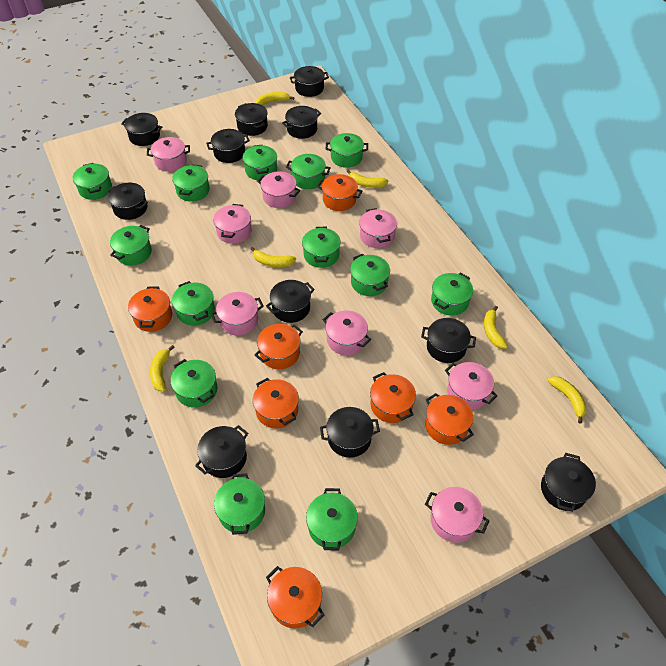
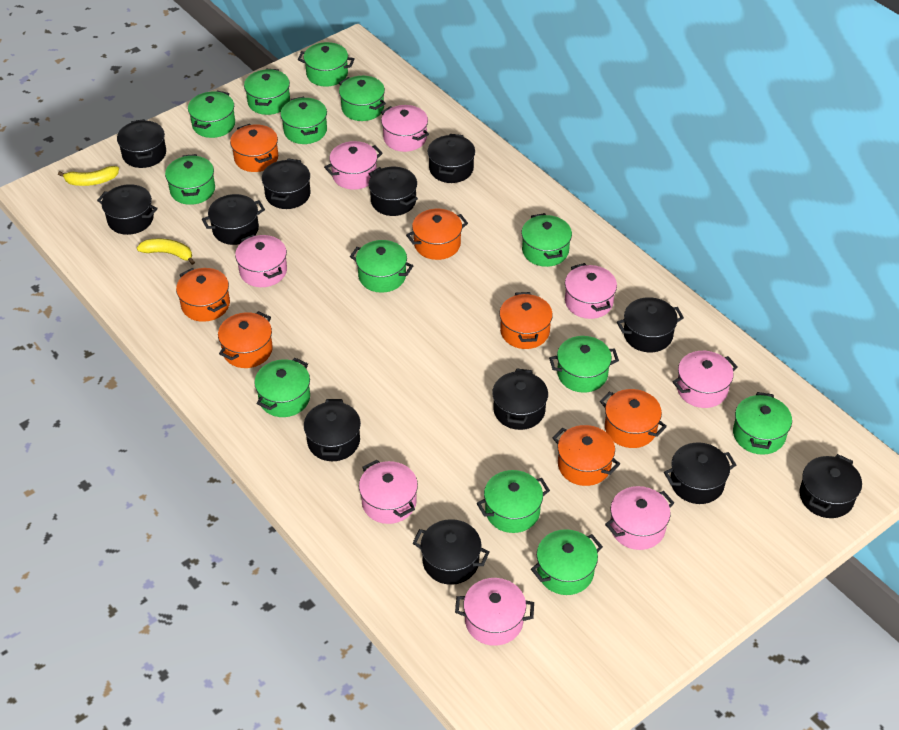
black pot: [107,183,148,220] [121,113,162,146] [195,425,248,478] [206,129,250,163] [235,103,268,136] [266,280,315,323] [282,106,321,139] [290,66,329,97] [320,407,380,458] [421,318,476,363] [541,453,596,512] = 11 -> [97,184,158,235] [117,119,166,168] [202,194,265,245] [262,159,311,209] [304,399,361,461] [368,167,418,216] [413,519,489,585] [427,134,475,183] [492,369,548,430] [617,297,684,352] [664,442,736,504] [799,454,862,518] = 12
yellow banana: [150,345,175,392] [251,247,296,267] [256,92,294,105] [347,170,389,188] [484,306,508,349] [548,376,587,424] = 6 -> [58,166,119,186] [137,239,195,265] = 2

